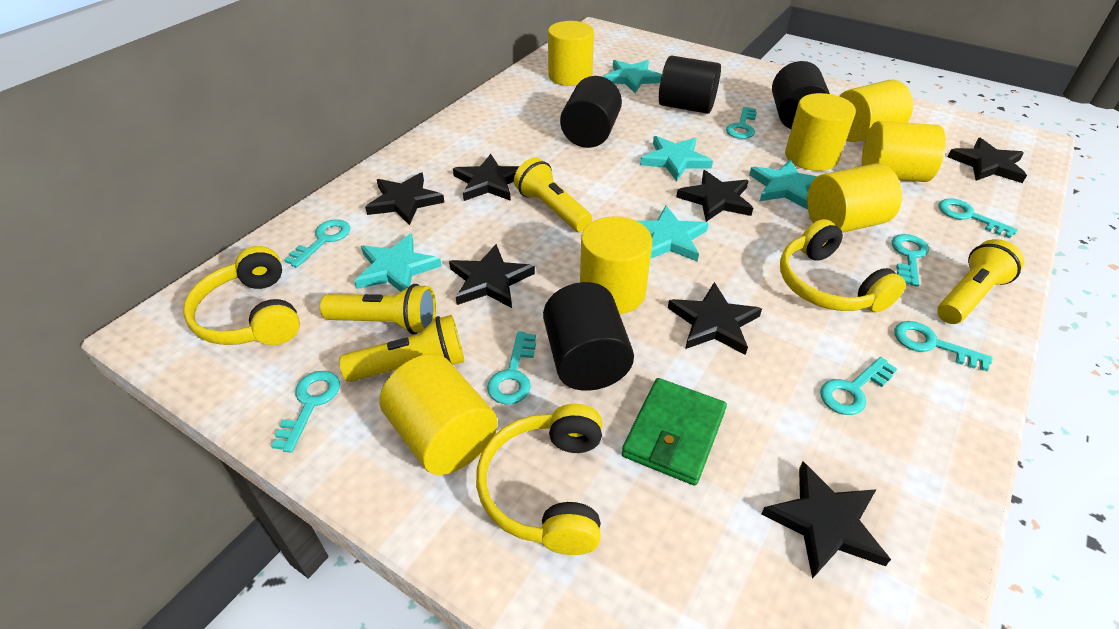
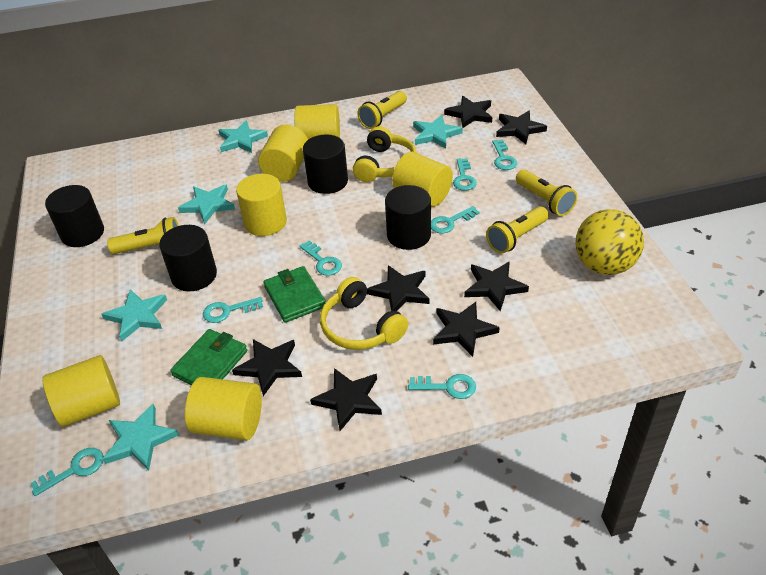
green wallet: [622,378,727,486] = 1 -> [170,329,247,385] [264,266,326,323] = 2
turquoise key: [271,371,340,453] [284,219,350,268] [487,331,536,404] [726,107,757,139] [820,357,897,415] [892,234,929,286] [894,321,993,371] [938,198,1018,238] = 8 -> [30,448,104,496] [203,297,263,323] [300,240,342,276] [408,374,476,399] [431,206,480,233] [453,158,477,191] [492,140,517,170] = 7
yellow ball: none = 0 -> [575,209,644,275] = 1
yellow cylinder: [379,354,497,475] [548,21,594,86] [580,216,652,314] [785,93,856,171] [807,163,902,233] [839,80,913,142] [862,121,946,182] = 7 -> [42,355,120,427] [185,377,262,440] [236,174,287,236] [258,125,308,182] [294,104,340,140] [392,152,453,207] = 6
yellow headphones: [183,246,300,345] [476,404,602,555] [780,219,906,312] = 3 -> [320,277,408,350] [353,126,417,182] = 2

